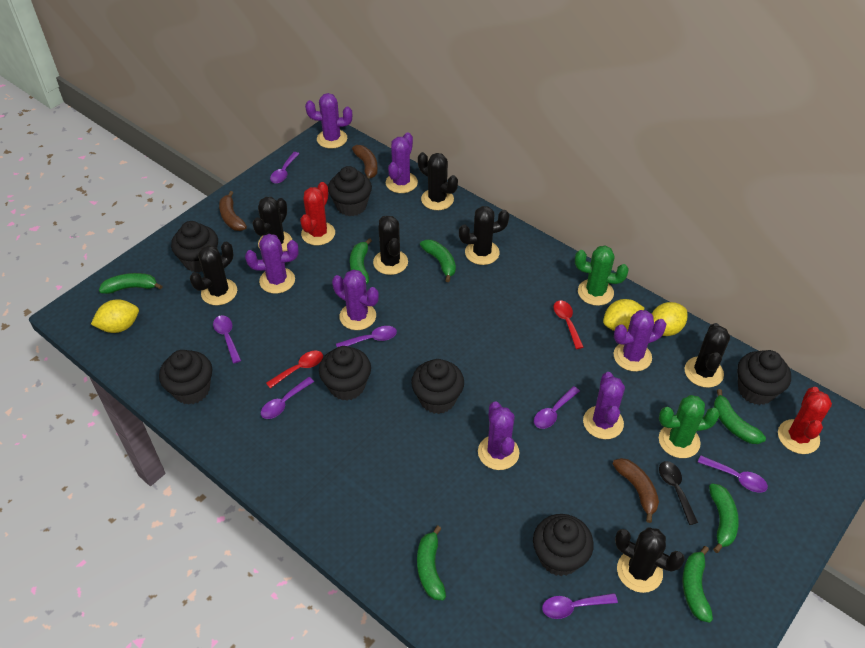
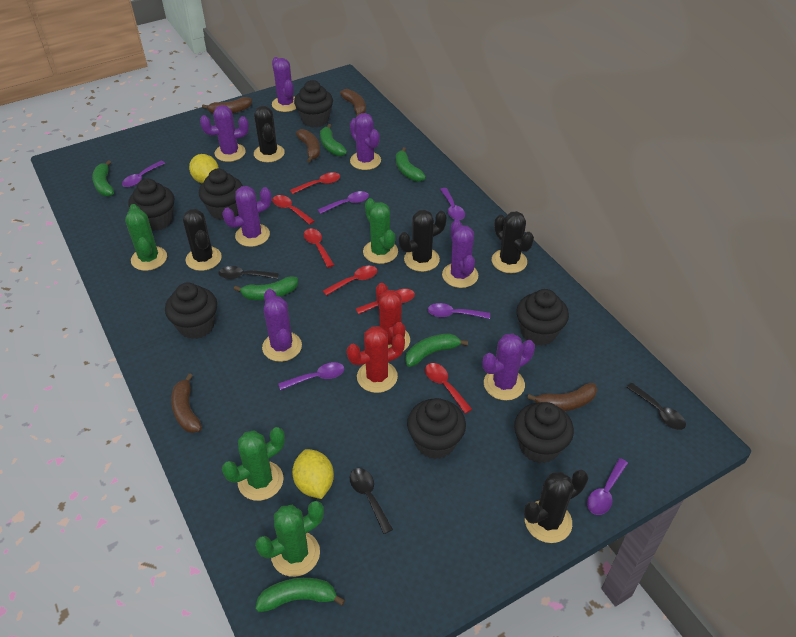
black cactus: [190,241,237,305] [253,197,292,251] [373,216,408,275] [418,152,458,210] [459,206,509,265] [615,527,685,593] [685,323,730,388] = 7 -> [183,209,222,271] [254,106,285,162] [399,210,447,272] [492,211,534,273] [524,470,588,543] = 5
black spoon: [659,461,698,525] = 1 -> [218,266,279,279] [350,468,393,534] [626,383,686,430] = 3
brown banana: [219,191,247,231] [352,145,378,179] [613,458,659,523] = 3 -> [171,373,202,433] [202,97,252,113] [296,129,320,163] [340,89,366,117] [527,383,597,411] = 5
green banana: [99,273,163,294] [350,238,372,284] [417,526,446,600] [420,240,456,282] [682,546,713,623] [709,483,739,553] [714,389,766,444] = 7 -> [92,160,114,196] [234,276,298,300] [255,578,345,612] [320,124,347,156] [396,147,426,181] [405,333,468,367] = 6
green cactus: [575,246,629,306] [659,395,720,458] = 2 -> [125,204,167,271] [222,427,285,501] [255,501,324,577] [363,198,398,264] = 4
purple spoon: [213,315,241,363] [261,377,314,419] [270,152,299,183] [336,326,397,347] [534,386,580,429] [542,593,618,619] [698,456,768,493] = 7 -> [122,161,165,187] [278,362,345,390] [318,191,369,214] [428,303,490,319] [440,188,465,220] [587,458,628,515] = 6
red spoon: [266,351,323,388] [554,300,583,349] = 2 -> [272,195,314,225] [290,172,340,194] [304,229,334,268] [323,266,377,296] [356,289,415,314] [425,363,472,414] = 6
yellow lemon: [91,299,139,333] [603,299,644,331] [652,302,687,336] = 3 -> [189,154,219,183] [292,449,334,499] = 2

